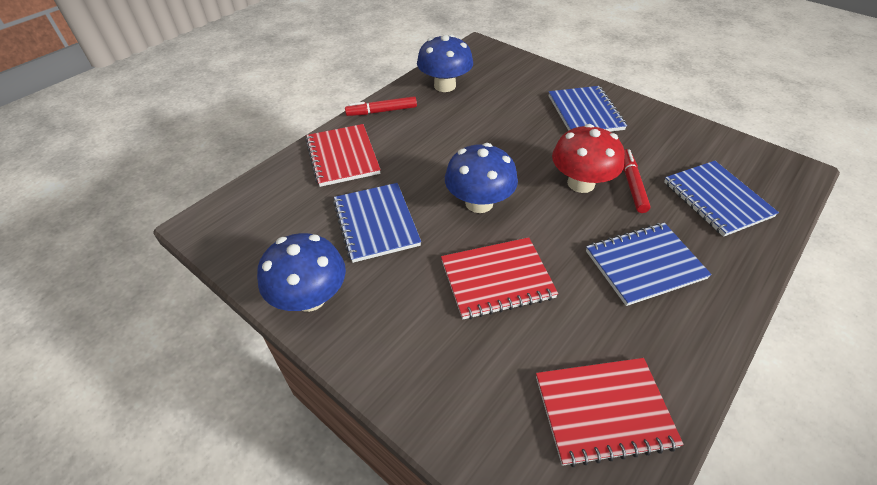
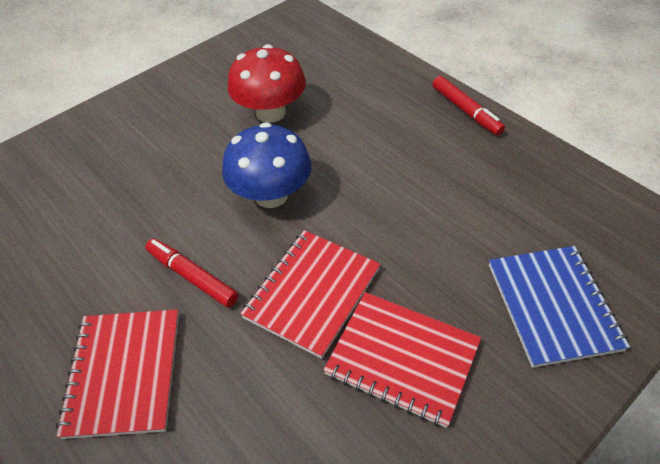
blue mushroom: [257,233,346,312] [417,34,473,92] [445,143,518,213] = 3 -> [222,122,311,208] = 1
blue notebook: [333,183,421,263] [549,86,627,132] [586,223,712,306] [664,161,779,237] = 4 -> [489,246,630,368] = 1

